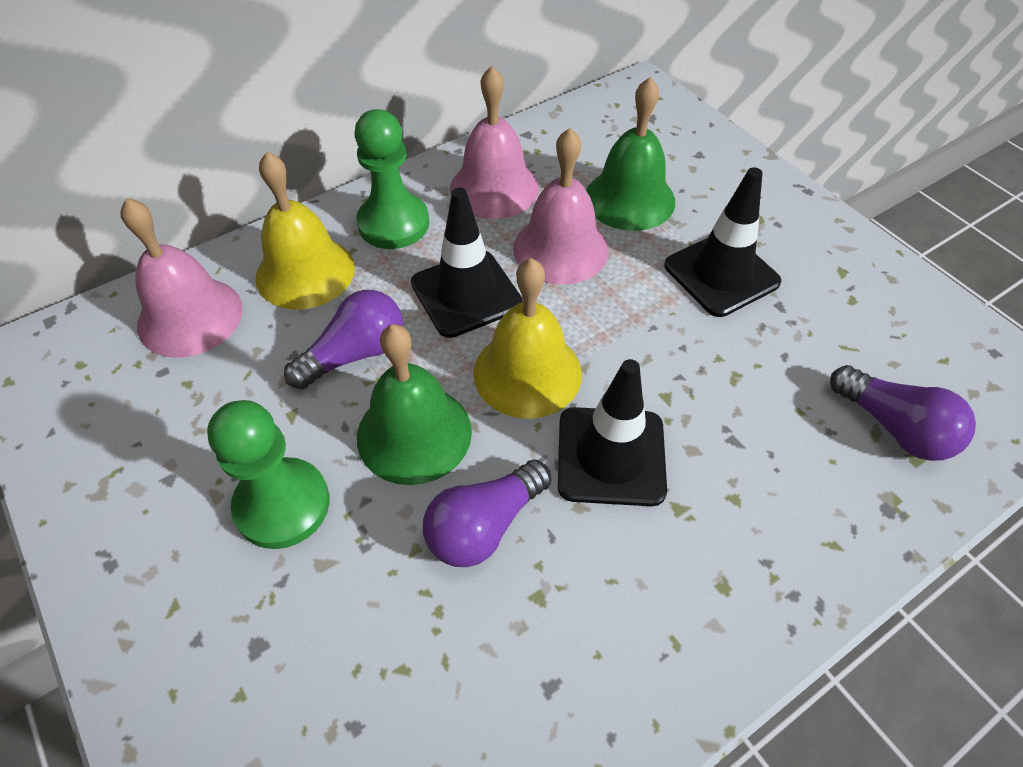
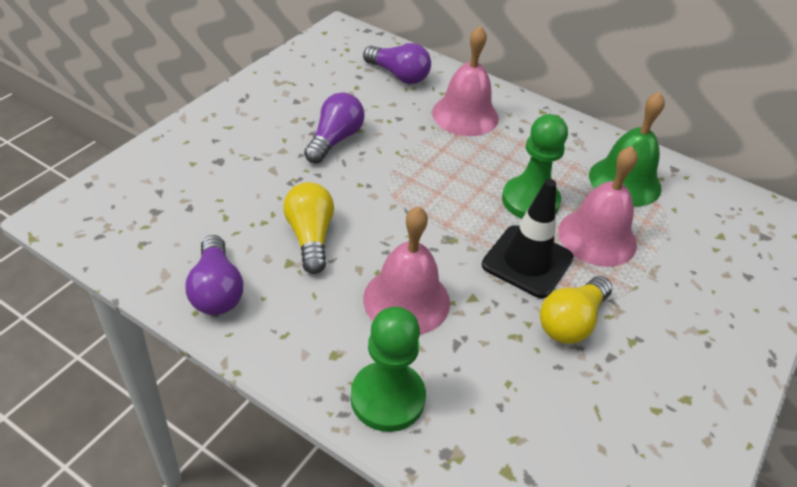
black traffic cone: [411,188,523,338] [558,359,667,506] [664,167,781,317] = 3 -> [482,179,573,298] = 1
green bell: [357,324,472,485] [586,77,675,231] = 2 -> [589,92,665,207] = 1
yellow bell: [256,152,355,309] [473,258,582,419] = 2 -> none = 0
yellow light bulb: none = 0 -> [283,182,334,274] [540,276,612,344] = 2

